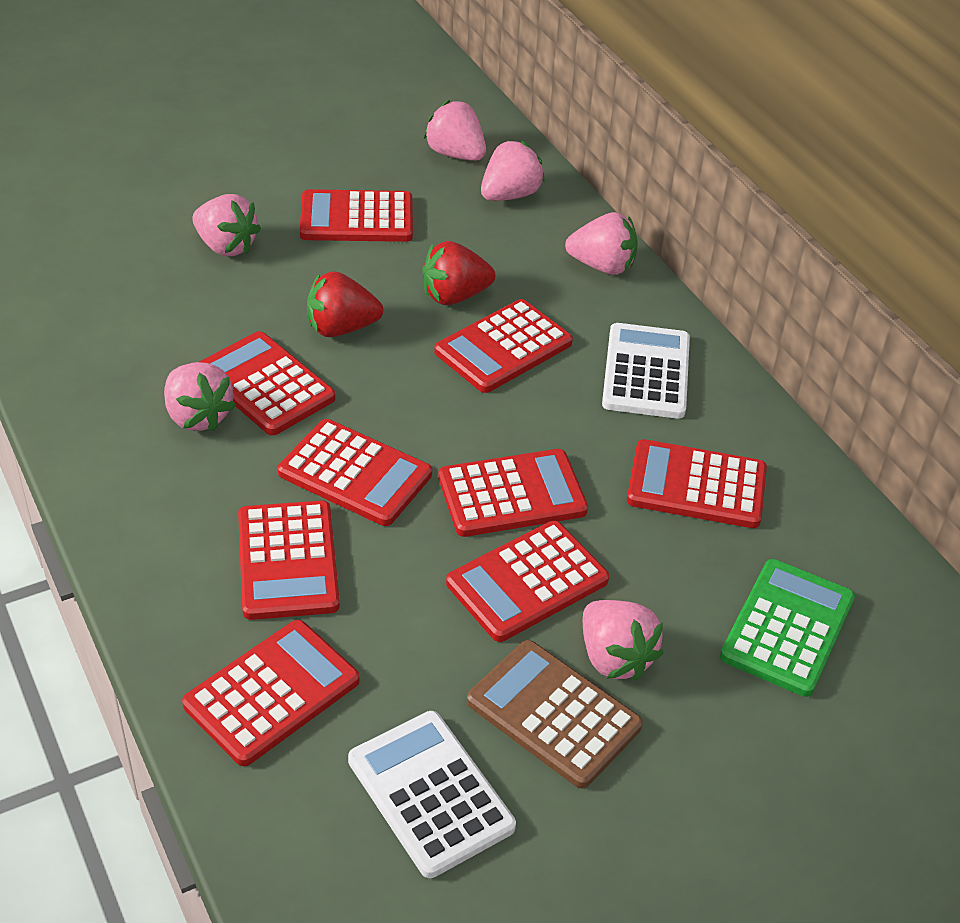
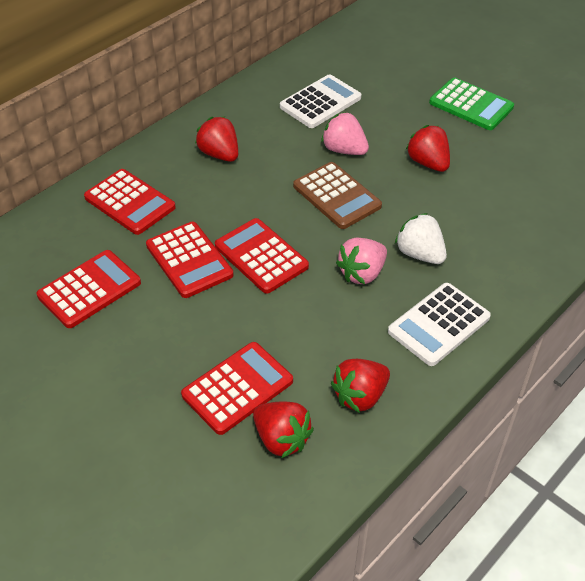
pink strawberry: [164,362,236,431] [192,194,261,256] [424,100,486,161] [481,141,545,201] [565,212,638,275] [583,600,663,681] = 6 -> [321,112,369,155] [336,237,387,284] = 2
red calculator: [182,620,360,766] [199,331,335,435] [238,501,340,620] [278,419,432,526] [300,189,413,242] [434,299,573,393] [438,449,588,537] [446,521,609,642] [627,439,767,528] = 9 -> [36,250,141,328] [84,169,176,235] [146,222,234,298] [181,342,293,435] [215,218,309,294] = 5
red strawberry: [307,271,383,337] [422,241,495,305] = 2 -> [195,117,238,162] [253,402,314,458] [331,359,390,413] [406,125,450,172] = 4
white strawberry: none = 0 -> [395,213,447,264] = 1

